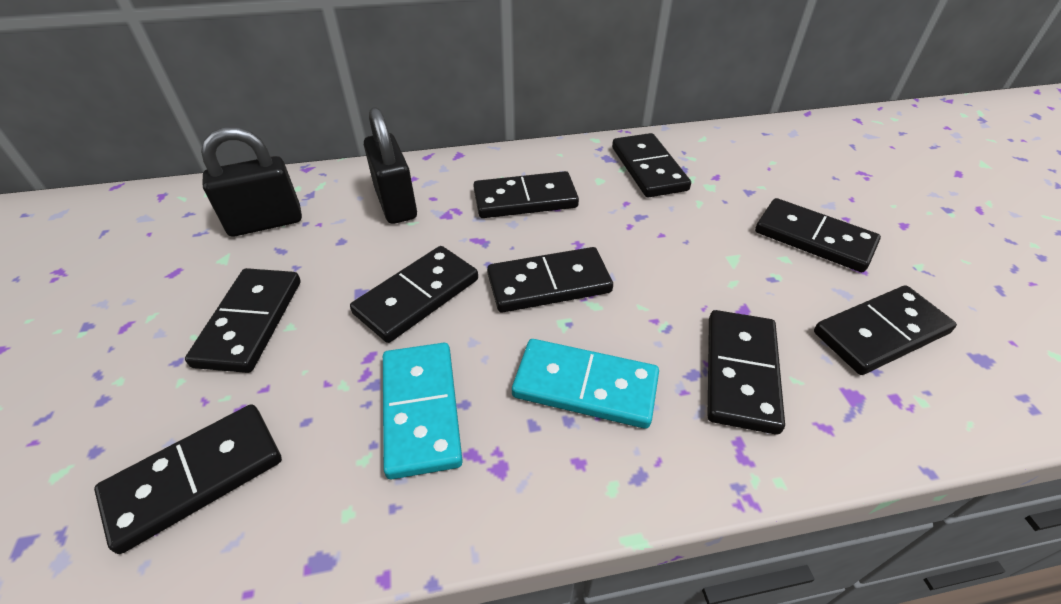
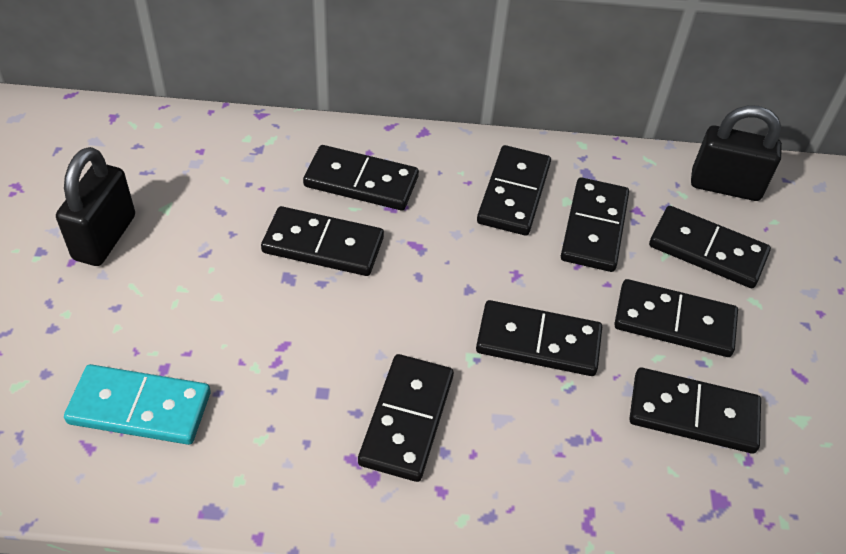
turquoise domino: [383,343,463,479] [512,339,659,429] = 2 -> [64,364,211,445] = 1

